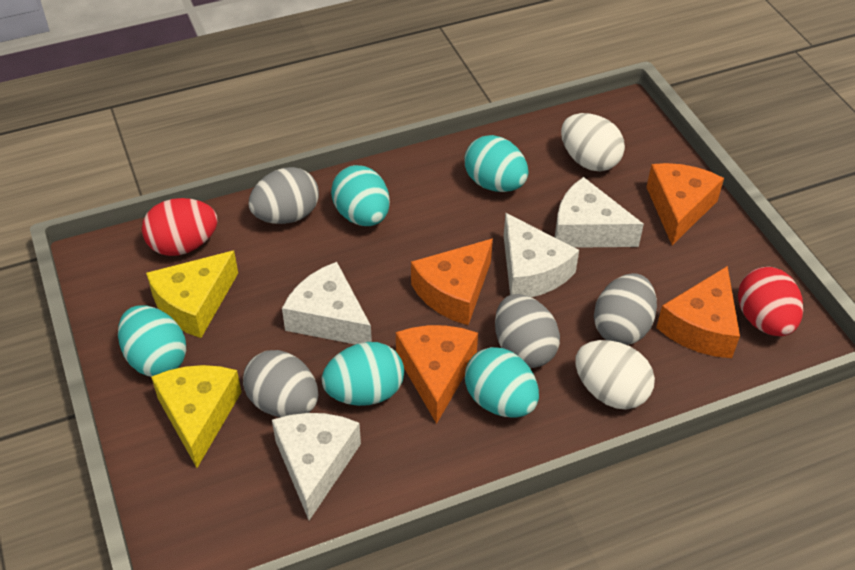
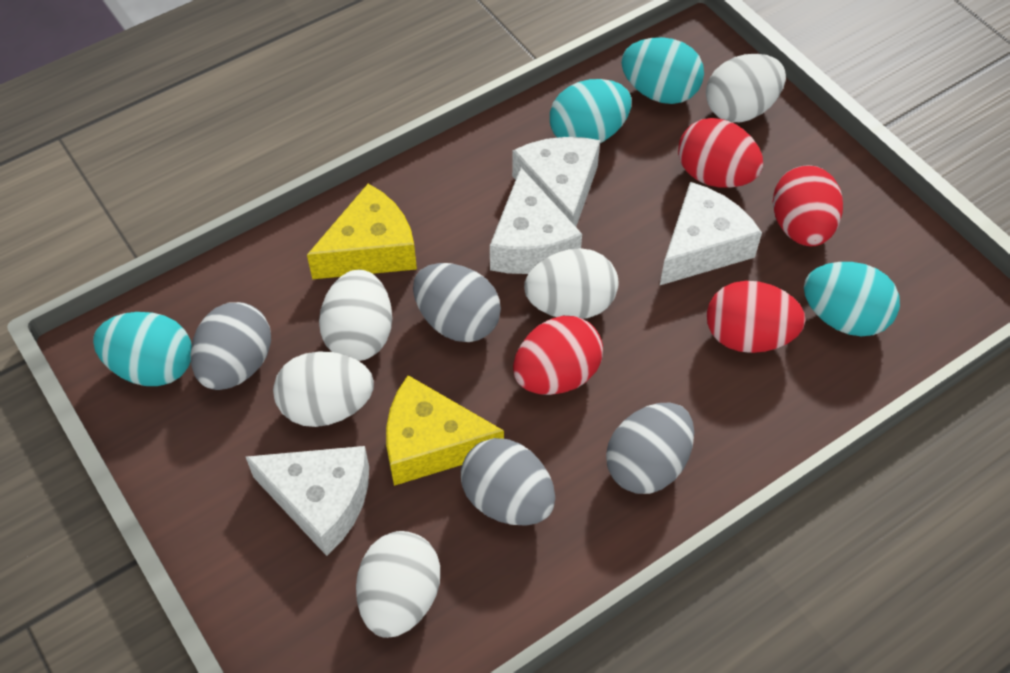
orange cheese: [396,325,478,424] [411,239,493,325] [646,163,724,245] [656,266,740,358] = 4 -> none = 0
red egg: [142,198,218,256] [738,267,803,336] = 2 -> [513,316,603,395] [678,118,763,188] [707,281,805,353] [773,165,843,246] = 4
turquoise egg: [118,306,186,377] [321,342,404,406] [331,165,390,226] [464,135,528,192] [465,347,539,418] = 5 -> [93,312,192,386] [550,79,632,143] [621,37,704,104] [804,262,900,336] = 4
white egg: [561,113,625,172] [575,340,655,410] = 2 -> [273,351,374,427] [319,270,392,361] [356,531,440,638] [524,248,618,319] [706,54,786,122] = 5

